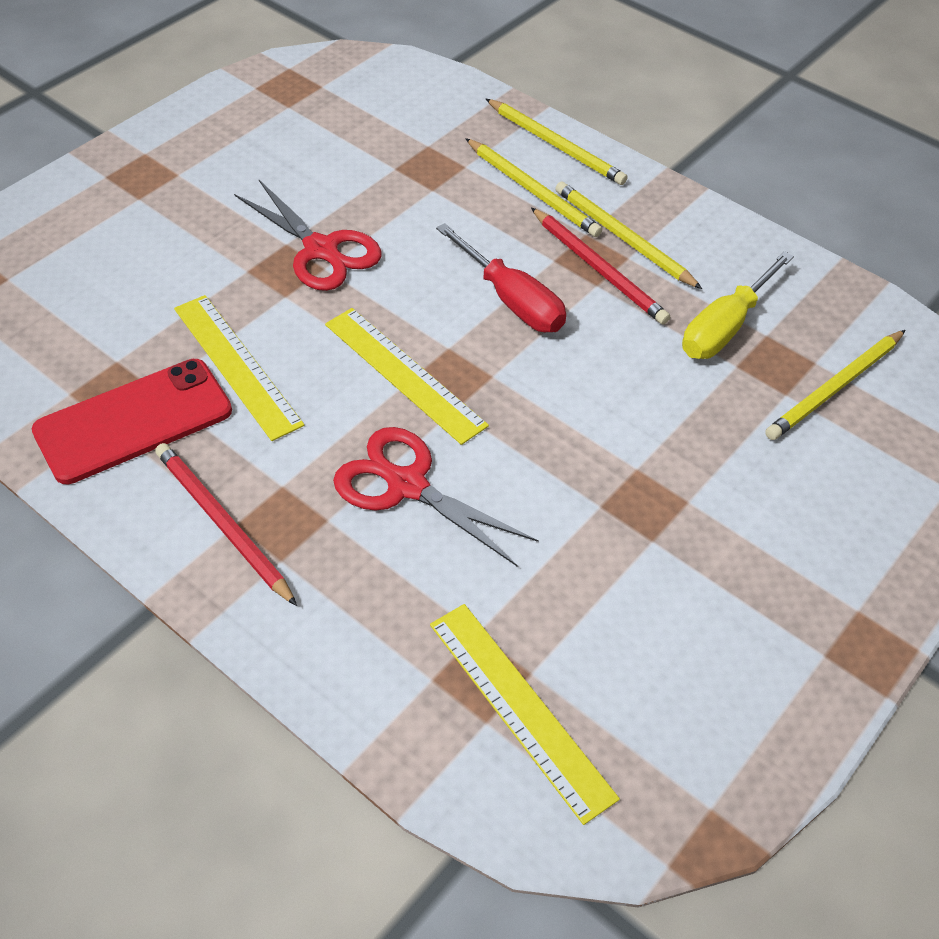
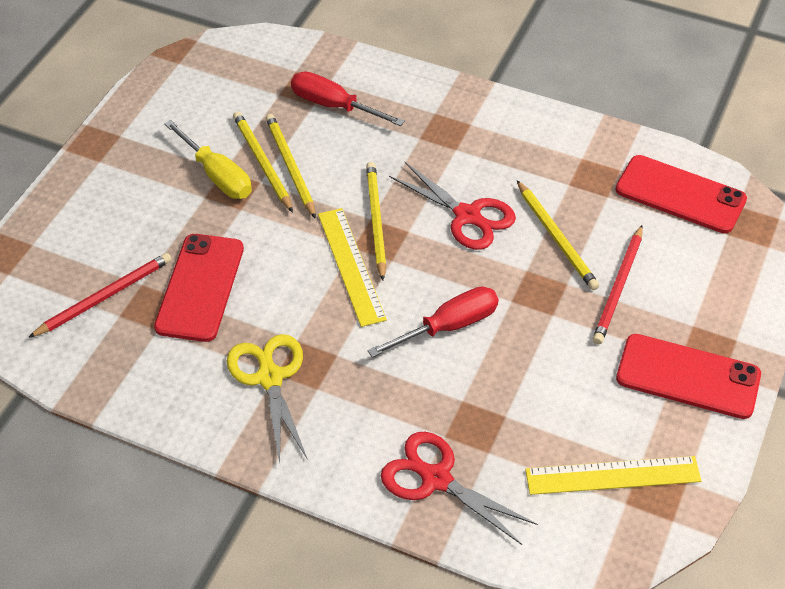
red phone: [32,359,232,484] = 1 -> [154,234,244,342] [615,155,747,233] [616,334,761,419] = 3
red screwdriver: [436,223,566,332] = 1 -> [291,72,405,126] [368,286,498,358] = 2
yellow ruler: [174,295,305,441] [325,308,489,445] [430,604,620,825] = 3 -> [318,208,387,327] [525,456,702,495] = 2
yellow scissors: none = 0 -> [227,334,307,464] = 1

